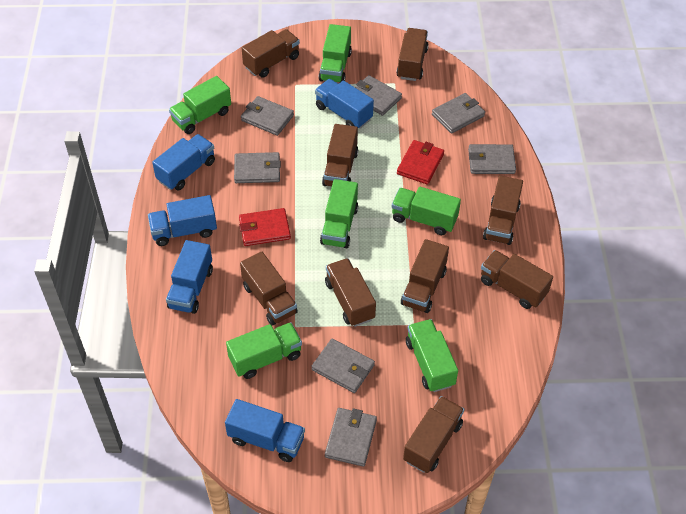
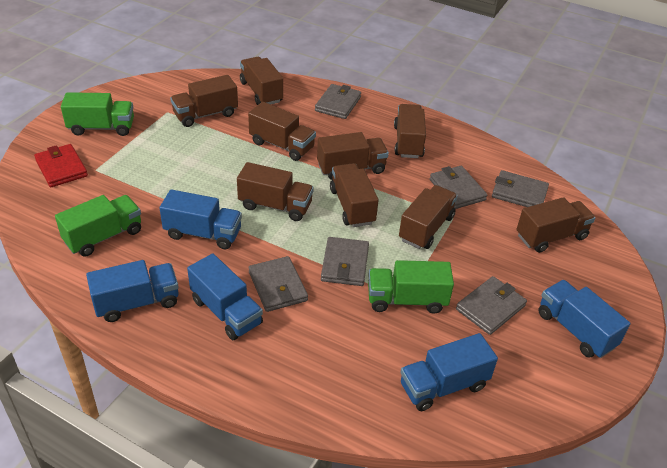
green truck: [169,76,231,134] [226,322,302,379] [319,24,352,83] [320,179,358,248] [391,187,461,235] [406,319,458,392] = 6 -> [55,195,141,256] [61,92,134,136] [368,260,454,314] = 3
grey wallet: [234,152,281,183] [241,96,294,136] [311,339,375,393] [325,408,377,467] [355,75,402,116] [432,93,485,134] [468,144,516,174] = 7 -> [249,256,308,312] [315,84,361,119] [321,237,369,286] [430,166,487,209] [456,276,527,335] [492,170,549,207] = 6
red wallet: [239,208,291,246] [397,140,444,184] = 2 -> [34,144,88,187] = 1

